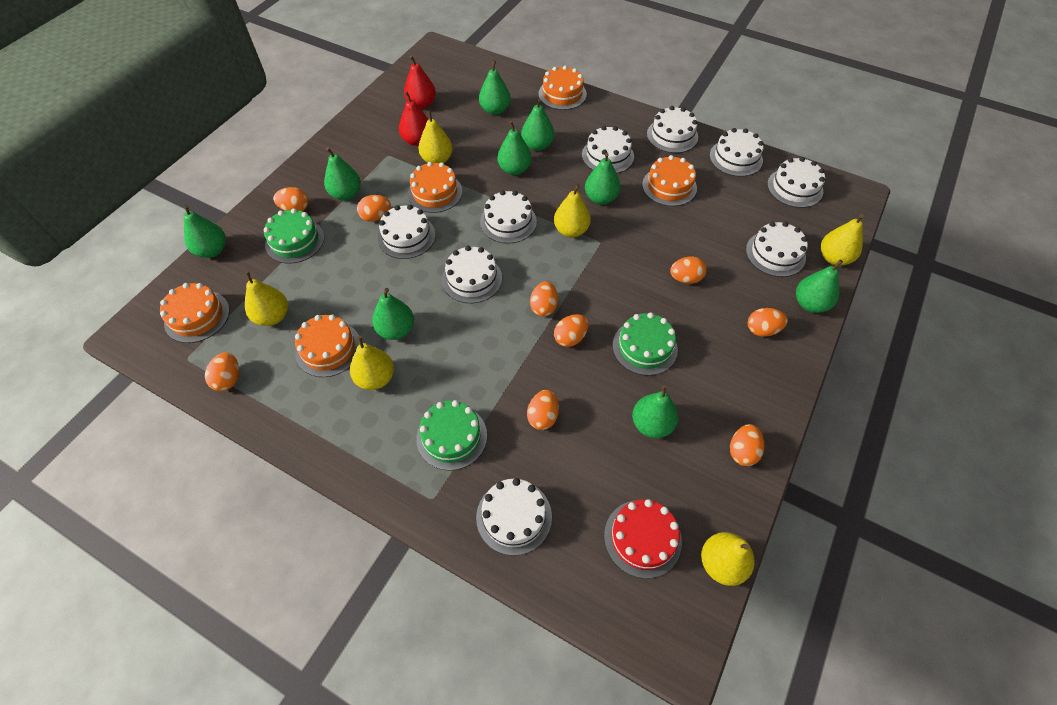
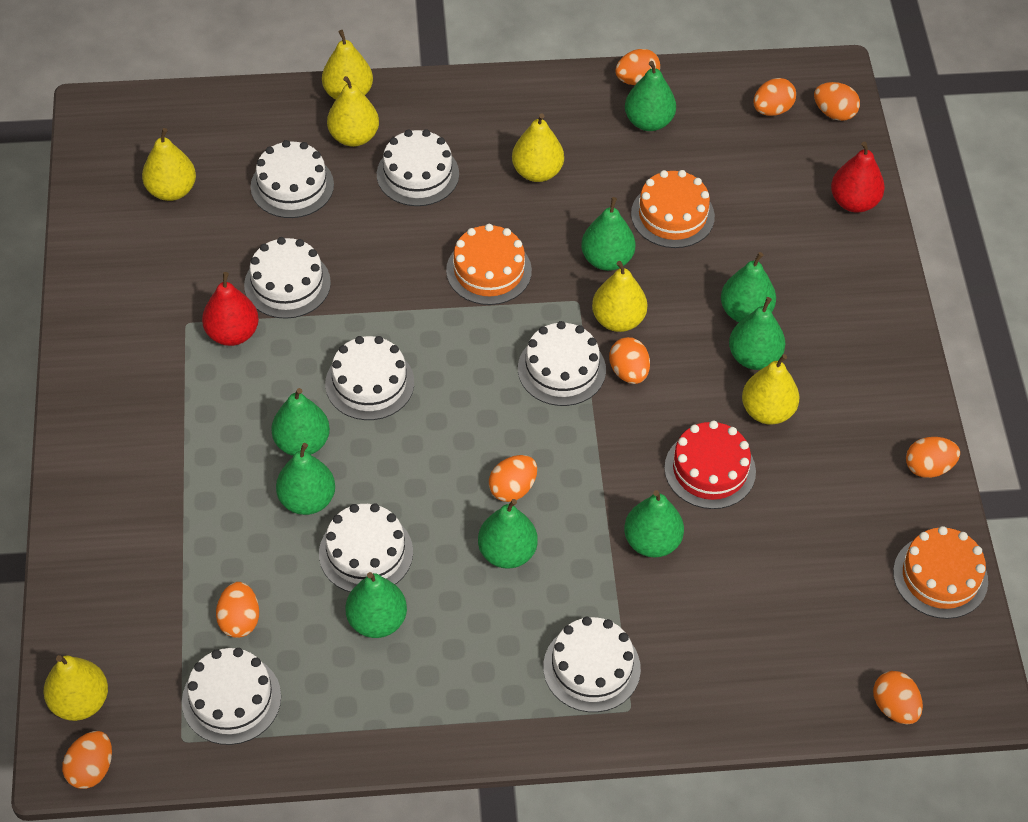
green cake: [264,208,324,264] [416,400,487,471] [613,312,678,376] = 3 -> none = 0
orange cake: [160,283,230,343] [295,315,360,377] [408,162,462,213] [538,65,587,110] [642,155,697,206] = 5 -> [446,224,532,305] [631,170,715,248] [893,526,988,619] = 3
white cake: [378,205,436,259] [442,246,502,303] [476,478,552,556] [480,190,537,244] [582,126,634,173] [647,106,698,153] [710,128,764,177] [746,222,808,277] [767,157,825,208] = 9 -> [182,648,281,745] [244,237,331,319] [251,140,334,218] [319,503,413,592] [325,336,414,420] [377,129,459,206] [518,321,606,406] [543,617,641,712] = 8
yellow pear: [245,271,288,326] [350,336,394,390] [418,110,453,163] [554,184,591,238] [701,532,755,586] [821,214,864,266] = 6 -> [43,655,108,721] [142,128,196,201] [322,30,373,100] [327,76,379,147] [512,114,564,182] [592,261,647,332] [742,354,799,425] = 7

